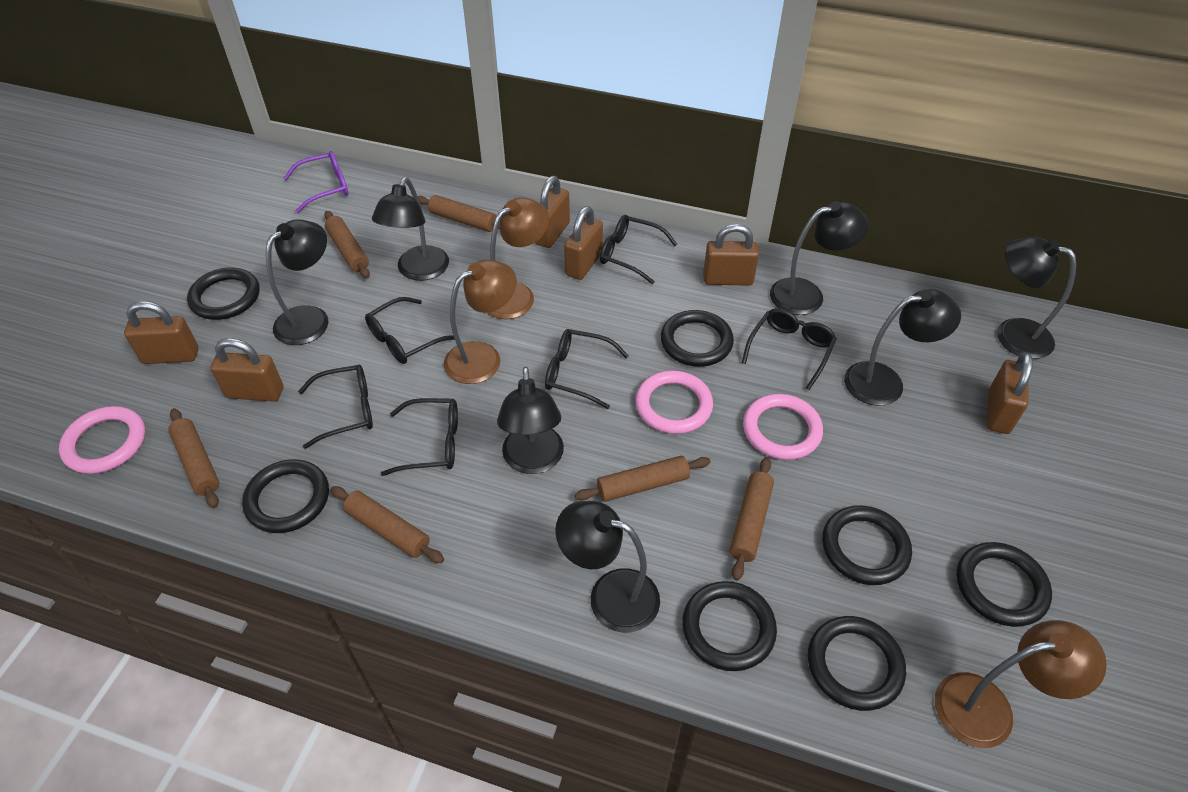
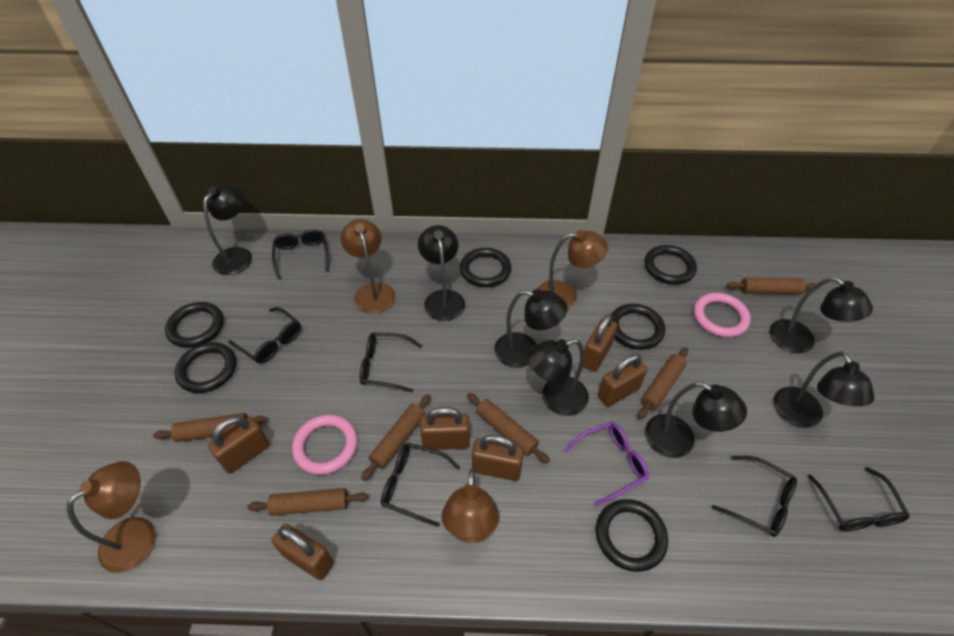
black ring: [187,267,260,320] [242,459,329,533] [661,310,734,367] [683,581,777,671] [808,616,906,711] [822,505,912,585] [957,542,1052,627] = 7 -> [165,302,224,348] [175,342,236,393] [460,248,511,287] [596,499,668,572] [611,304,665,350] [644,245,697,285] = 6
brown lamp: [444,260,517,384] [486,197,549,319] [935,620,1107,748] = 3 -> [67,461,156,573] [340,219,396,314] [442,469,499,543] [538,230,608,309] = 4
pink ring: [59,406,145,474] [635,370,713,434] [743,394,823,460] = 3 -> [292,414,358,475] [694,293,751,337] = 2

